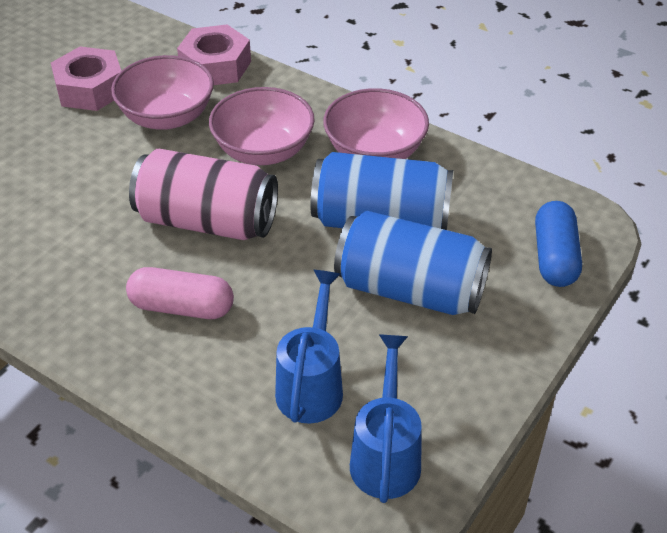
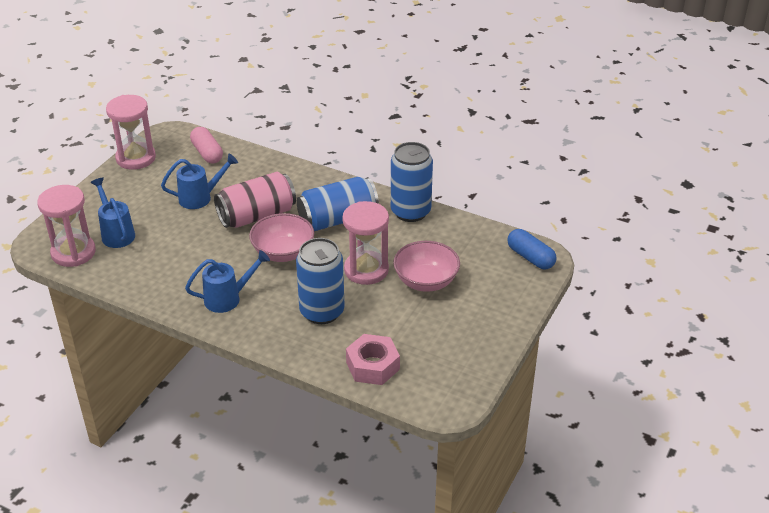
blue can: [311,152,453,230] [334,211,492,315] = 2 -> [296,238,345,324] [297,177,379,231] [391,142,433,222] = 3
blue watering can: [275,270,343,424] [350,334,422,503] = 2 -> [91,178,135,248] [161,154,238,209] [185,250,270,313] = 3
pink bowl: [111,55,214,130] [209,87,315,165] [323,88,429,159] = 3 -> [249,213,314,262] [393,241,460,292] = 2
pink hourglass: none = 0 -> [37,185,96,267] [106,95,156,170] [342,201,389,285] = 3
pink nut: [51,47,121,111] [177,24,251,85] = 2 -> [346,334,400,385] = 1

